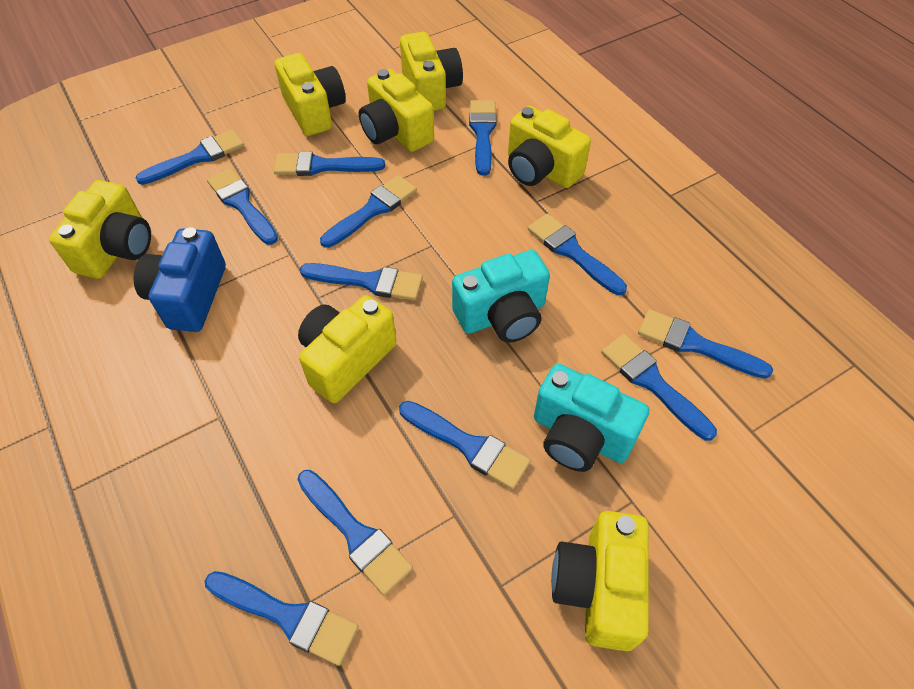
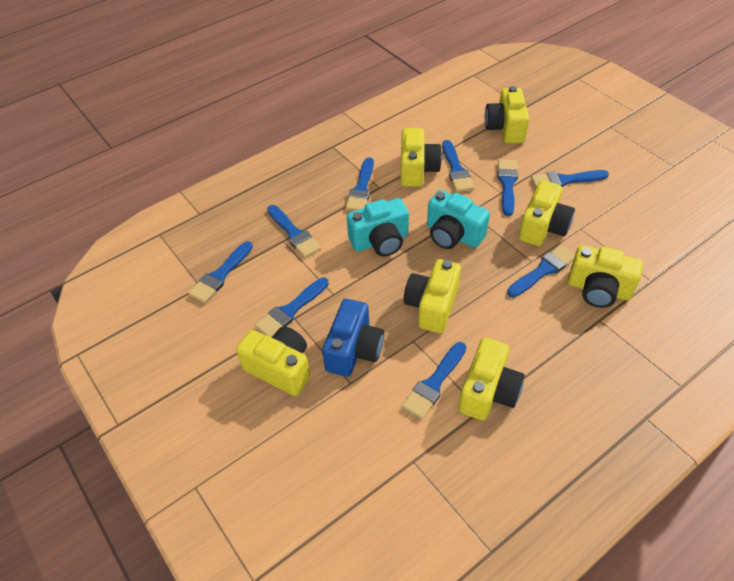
blue brush: [135,129,244,185] [205,571,359,666] [207,168,278,245] [274,151,385,176] [297,470,413,595] [300,263,423,301] [320,175,417,248] [399,401,531,490] [469,100,497,176] [528,214,627,295] [601,334,717,441] [638,309,773,379] = 12 -> [188,241,253,303] [255,277,329,337] [267,205,321,258] [345,157,374,211] [402,342,466,419] [442,140,474,192] [497,159,518,216] [507,245,575,297] [531,170,609,188] = 9

